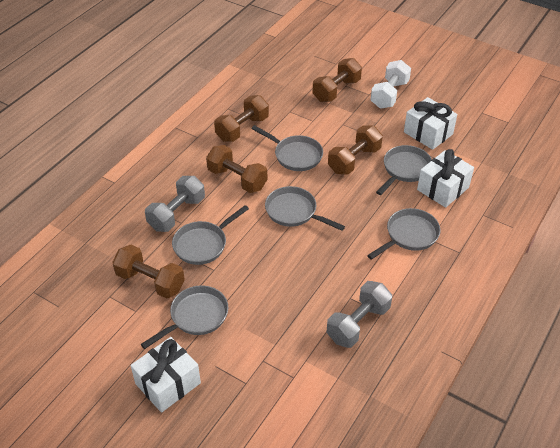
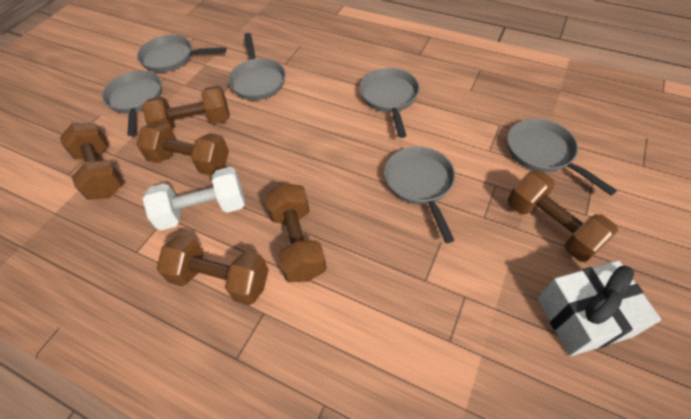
brown dumbbell: [112,245,185,299] [206,145,267,193] [214,95,269,142] [312,58,362,102] [328,126,383,175] = 5 -> [60,123,123,200] [137,122,229,176] [142,86,230,130] [156,235,269,305] [265,183,327,282] [508,171,618,262] = 6
grey dumbbell: [145,176,205,232] [326,281,392,348] = 2 -> none = 0
white gift: [131,337,201,413] [404,97,457,150] [417,149,474,208] = 3 -> [537,260,661,356] = 1

